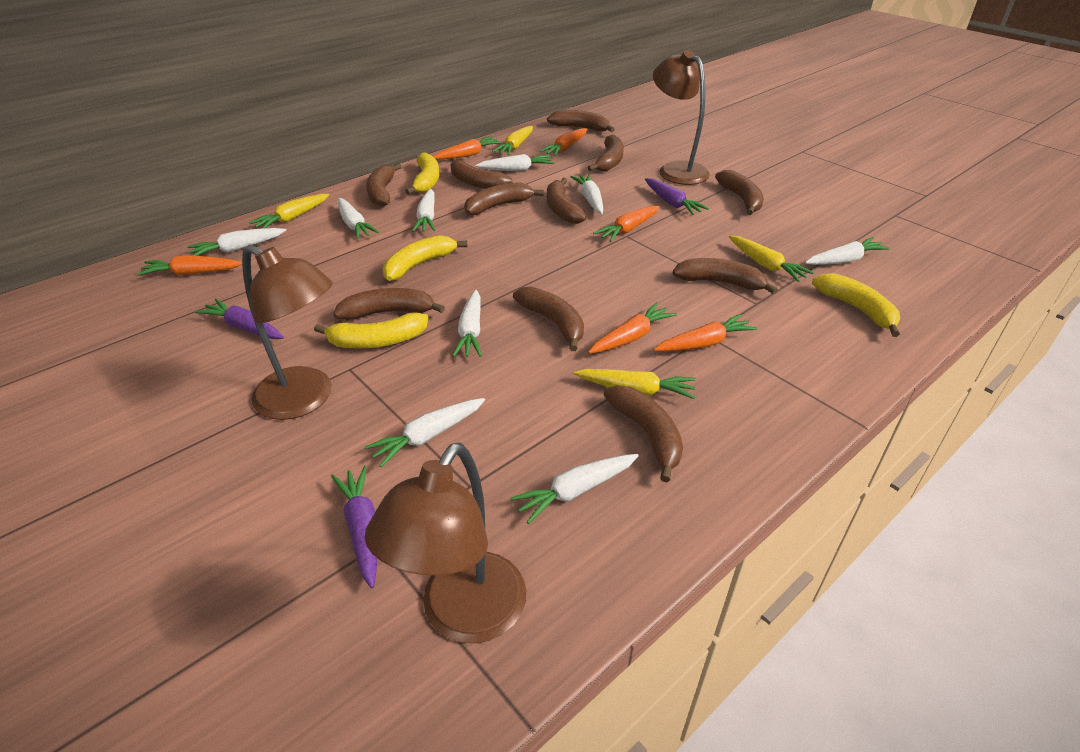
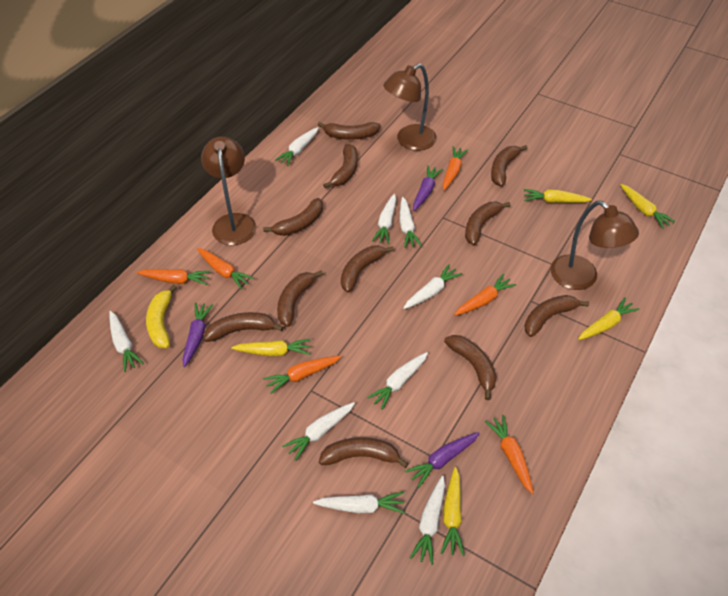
yellow banana: [314,312,429,348] [383,235,468,281] [405,153,439,195] [812,273,900,337] = 4 -> [146,285,177,348] = 1
yellow carrot: [249,194,329,229] [492,126,533,155] [574,369,696,399] [729,236,814,282] = 4 -> [231,339,311,356] [441,467,465,556] [523,189,592,203] [578,297,639,340] [620,184,676,229] = 5

